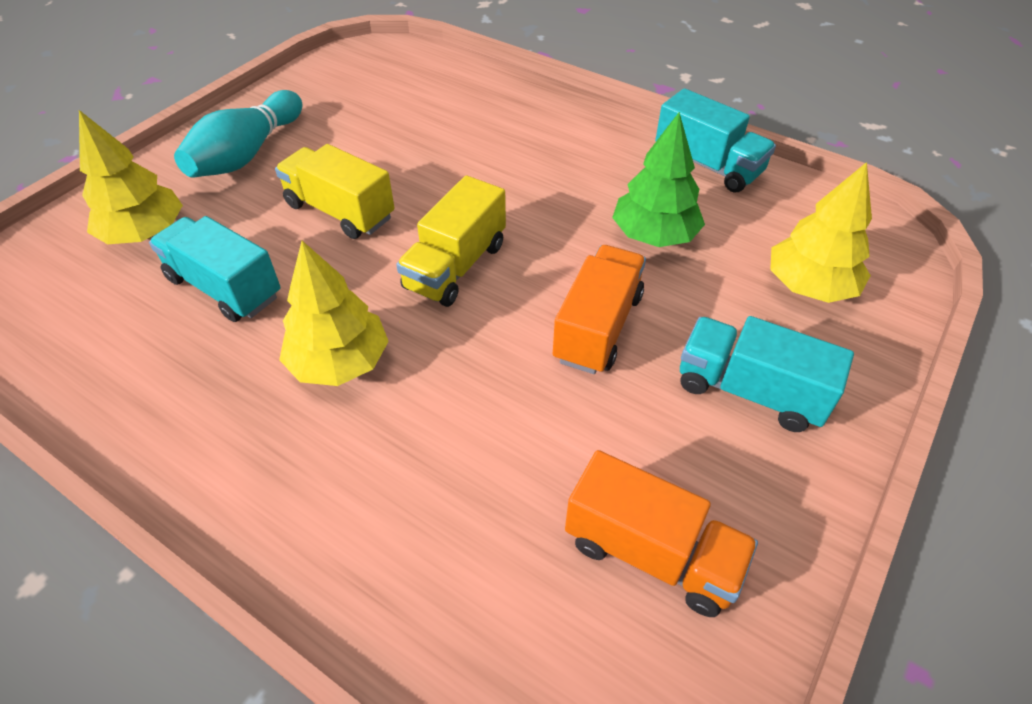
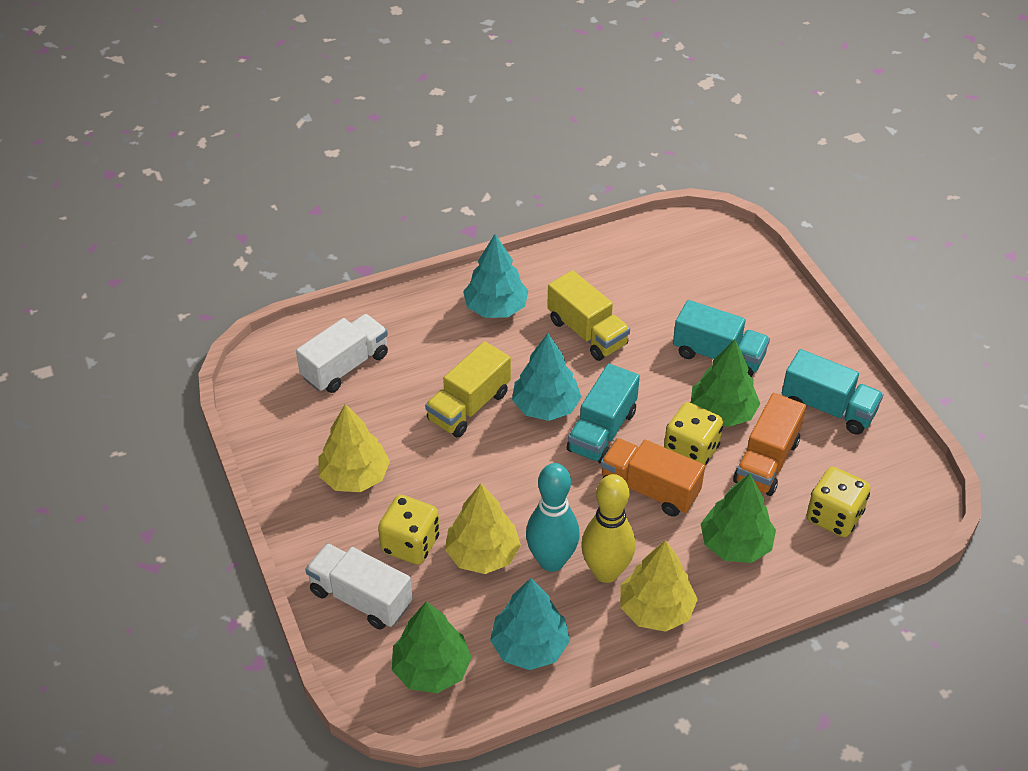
green tree: [612,112,705,247] = 1 -> [392,601,472,693] [691,339,760,427] [701,473,776,563] = 3
turquoise tree: none = 0 -> [463,234,529,318] [490,578,570,670] [512,333,582,421] = 3
white truck: none = 0 -> [296,314,388,393] [305,543,413,630] = 2
yellow bowling pin: none = 0 -> [581,474,635,583] = 1
yellow dice: none = 0 -> [378,495,440,565] [664,402,723,465] [806,467,871,537] = 3

